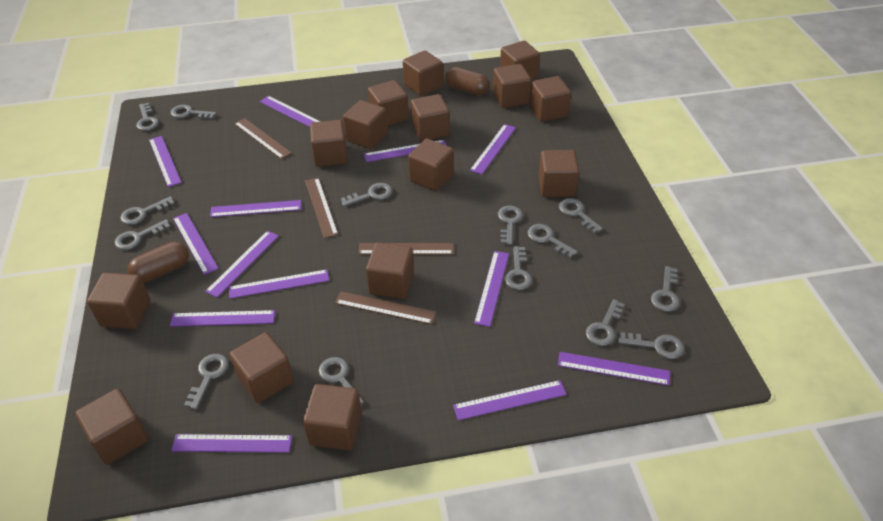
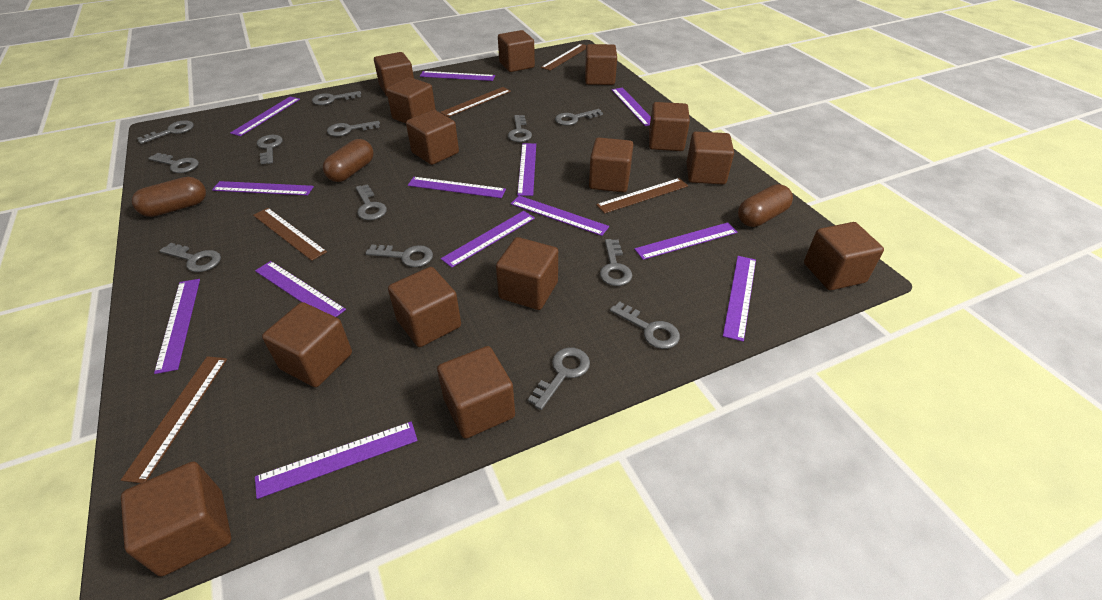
brown capsule: [127,242,189,283] [445,67,490,96] = 2 -> [132,177,206,217] [323,139,374,182] [738,184,793,227] = 3
brown cube: [75,389,149,465] [87,273,150,329] [229,332,294,403] [303,384,362,450] [310,120,348,167] [343,100,388,149] [366,242,414,299] [368,80,409,126] [403,50,443,96] [408,138,454,191] [411,94,450,141] [493,64,531,108] [500,41,540,80] [529,76,571,122] [538,150,579,197] = 15 -> [121,461,231,576] [262,302,352,387] [374,52,414,96] [386,77,436,124] [388,267,461,347] [406,110,459,165] [437,346,515,439] [496,237,558,310] [498,30,535,72] [585,44,617,85] [589,137,633,192] [649,102,690,151] [687,132,734,184] [804,222,884,290] = 14
brown ruler: [234,118,292,159] [305,178,338,238] [335,291,436,324] [358,243,454,255] = 4 -> [121,356,227,483] [253,208,327,261] [440,87,511,117] [541,44,587,70] [596,178,688,214] = 5
grey key: [114,219,170,250] [120,196,175,225] [136,103,159,131] [170,105,217,119] [184,354,228,410] [318,357,364,404] [341,183,392,207] [498,205,523,245] [505,246,532,290] [527,224,578,258] [559,198,603,234] [586,299,625,346] [618,332,684,359] [651,266,680,312] = 14 -> [137,120,194,144] [148,153,199,173] [160,243,221,272] [257,135,283,164] [312,91,361,105] [327,121,380,136] [356,184,387,220] [366,245,433,267] [508,115,532,142] [528,348,590,410] [555,109,603,126] [600,239,632,286] [610,302,680,349] = 13

